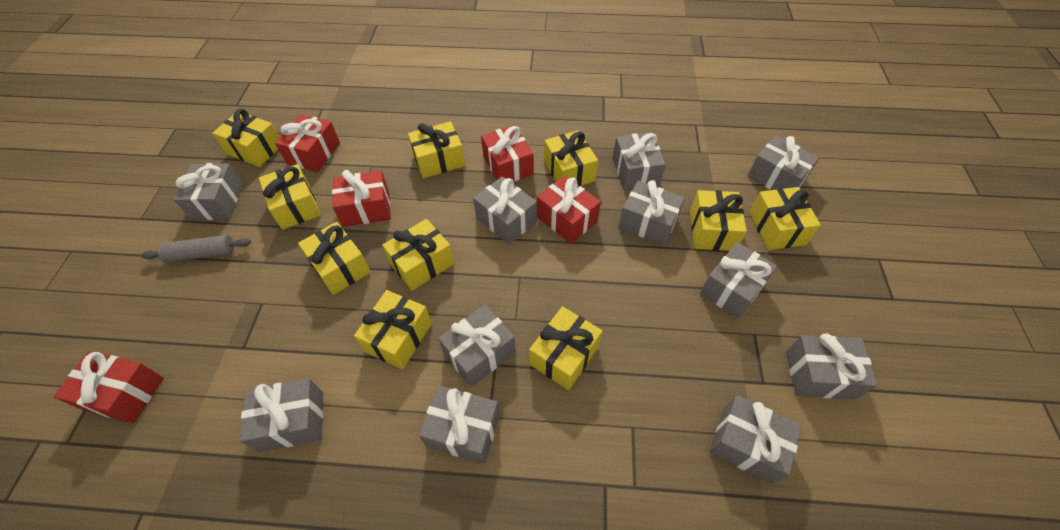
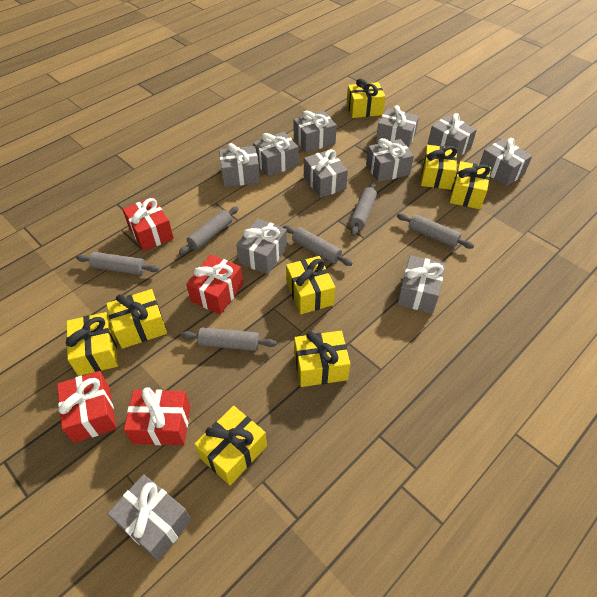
grey rolling pin: [141,235,251,263] = 1 -> [76,252,159,275] [179,206,239,255] [181,327,277,351] [283,225,352,266] [350,182,377,236] [397,213,474,249] = 6
red gift: [54,351,164,423] [275,114,340,172] [332,170,391,227] [481,125,534,182] [537,176,601,244] = 5 -> [57,371,117,443] [122,197,174,251] [124,387,191,445] [186,255,243,315] = 4
yellow gift: [212,109,280,167] [259,164,321,230] [298,222,371,295] [354,290,432,369] [382,219,454,291] [408,121,465,178] [529,306,603,390] [544,130,598,186] [690,190,747,251] [749,187,821,250] = 10 -> [66,312,118,376] [106,289,167,349] [194,406,267,485] [286,256,335,314] [294,331,350,387] [347,78,386,118] [421,145,457,190] [450,161,491,209] = 8

